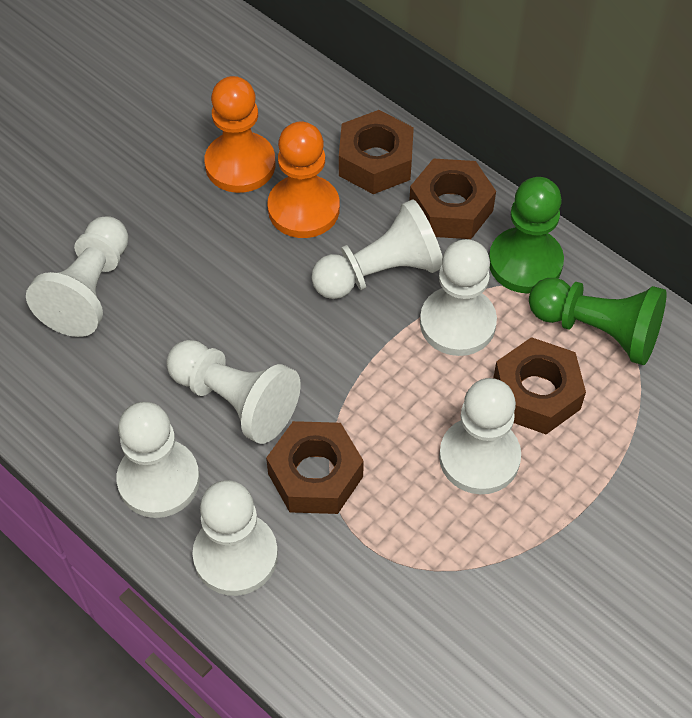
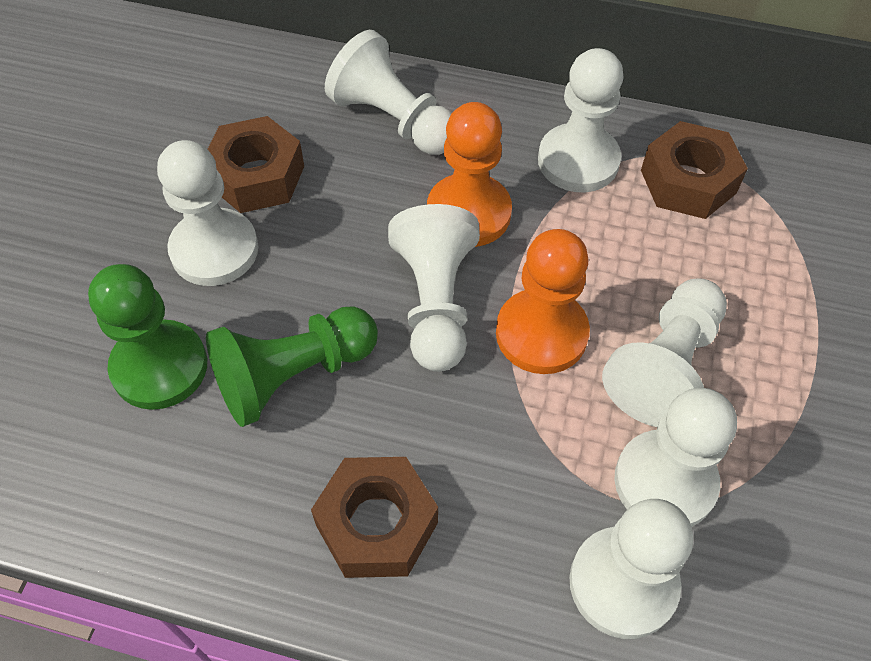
brown nut: [266,421,364,514] [339,110,414,194] [409,159,496,239] [493,337,586,434] = 4 -> [208,116,304,213] [311,457,438,578] [641,121,748,219] = 3

